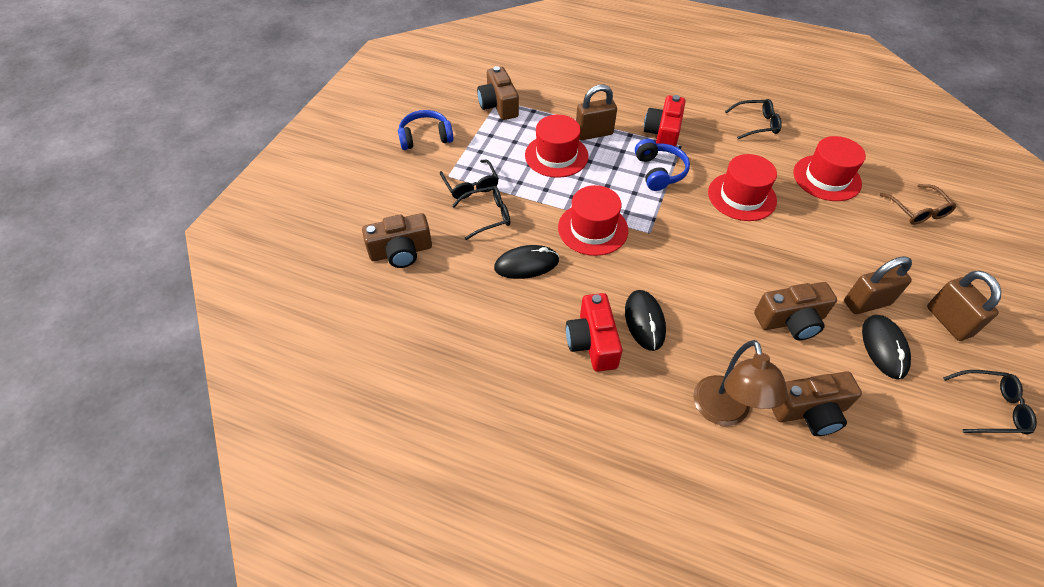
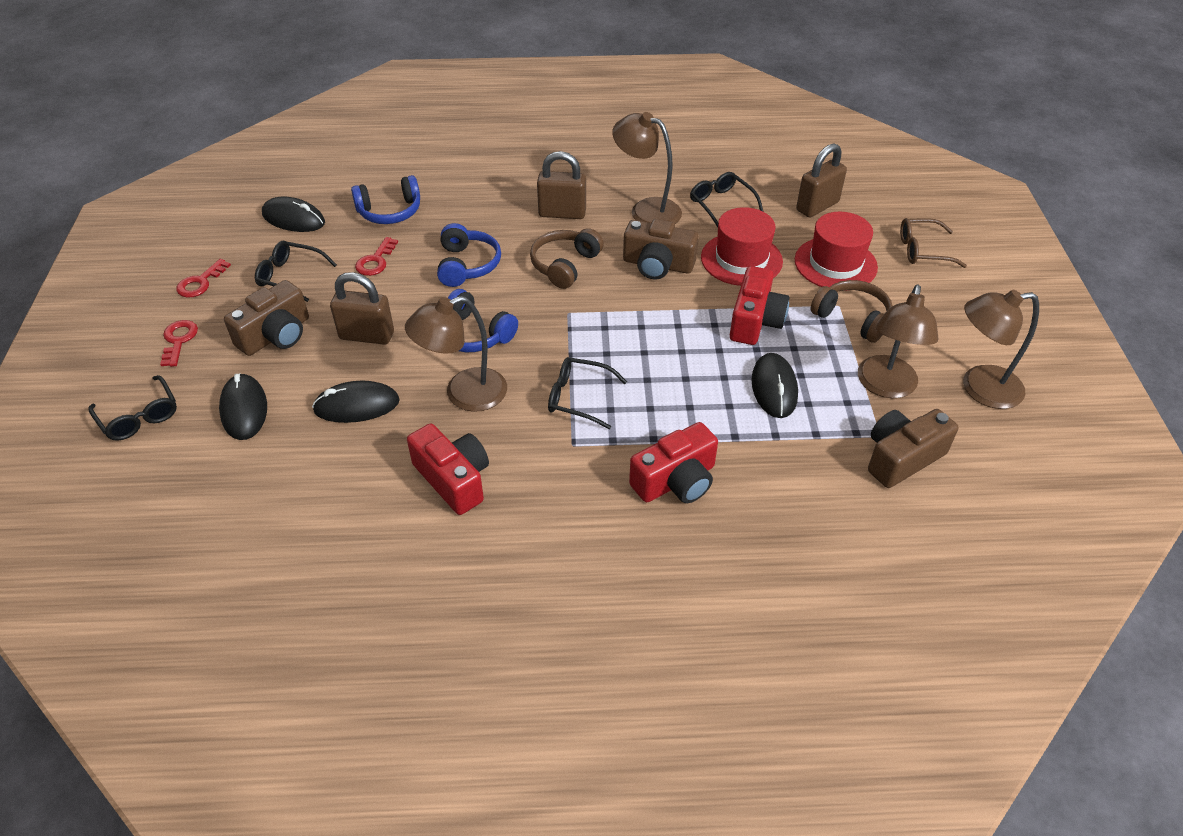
black mouse: [494,245,559,279] [625,290,666,351] [862,315,911,380] = 3 -> [219,374,267,440] [262,197,325,232] [312,381,400,423] [752,353,798,418] = 4
blue headphones: [398,110,454,150] [635,139,690,191] = 2 -> [351,175,420,224] [437,223,501,287] [448,289,518,352] = 3
brown camera: [362,213,432,268] [477,66,519,120] [754,282,837,340] [772,371,862,436] = 4 -> [224,280,309,356] [623,219,699,280] [868,409,958,488] = 3
brown headphones: none = 0 -> [530,228,604,289] [810,280,893,343] = 2
brown lamp: [693,340,788,426] = 1 -> [405,296,507,412] [612,112,682,224] [858,285,938,398] [963,290,1039,409] = 4
red camera: [566,293,622,372] [644,95,686,147] = 2 -> [407,423,489,515] [629,422,718,503] [730,266,789,345] = 3
red hat: [525,115,588,178] [558,185,628,256] [708,154,777,221] [793,136,866,201] = 4 -> [701,207,783,286] [795,212,878,291] = 2
red key: none = 0 -> [160,320,198,367] [176,259,231,298] [355,237,398,276] = 3

